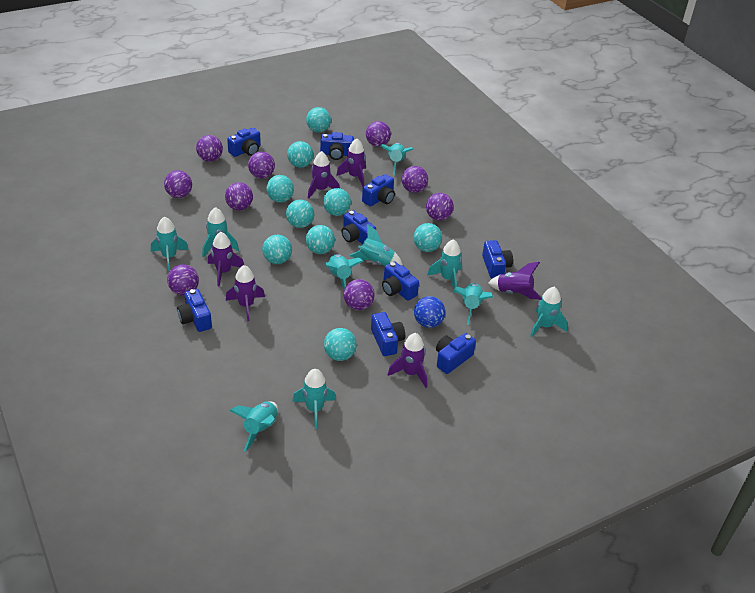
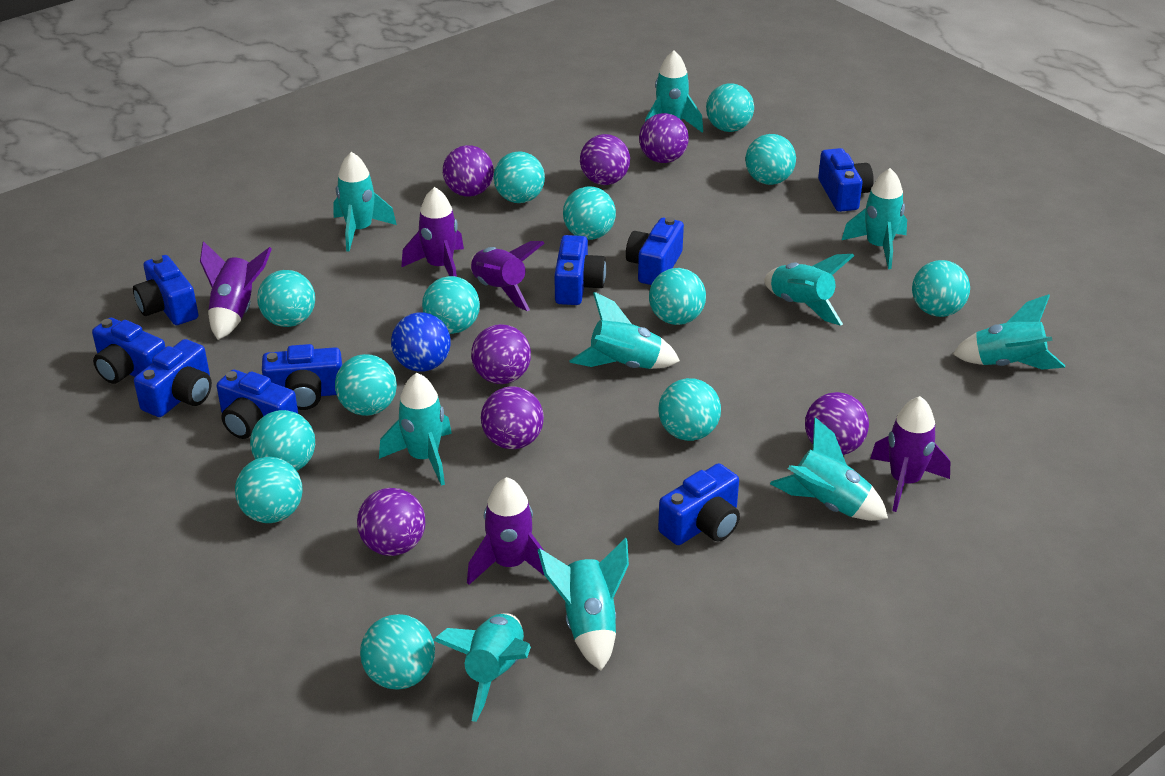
purple ball: [164,170,192,198] [167,264,199,295] [196,135,223,162] [225,182,253,210] [248,152,275,178] [343,279,375,310] [366,121,391,147] [402,166,428,193] [426,193,454,221] = 9 -> [357,488,425,556] [443,145,494,197] [471,324,531,384] [481,386,544,449] [580,134,630,185] [639,113,689,163] [805,392,869,455] = 7
purple rocket: [208,232,244,286] [226,265,265,321] [308,151,339,199] [336,139,366,187] [387,333,427,388] [488,262,541,300] = 6 -> [200,241,272,340] [401,187,464,277] [467,477,544,585] [470,241,545,311] [870,396,950,512] = 5
turquoise ball: [262,235,292,264] [266,175,294,202] [286,200,314,228] [287,141,313,168] [306,107,331,132] [306,225,335,254] [323,188,351,216] [324,328,357,361] [413,223,442,252] = 9 -> [235,457,303,523] [250,410,315,471] [257,270,315,327] [335,354,397,416] [360,614,435,690] [422,276,480,334] [493,151,545,203] [563,186,616,240] [649,268,706,325] [658,378,721,441] [706,83,754,132] [745,134,796,185] [912,260,970,317] = 13

